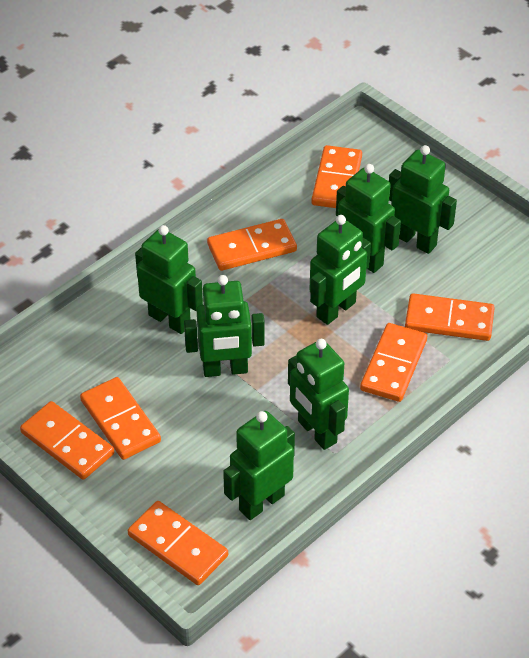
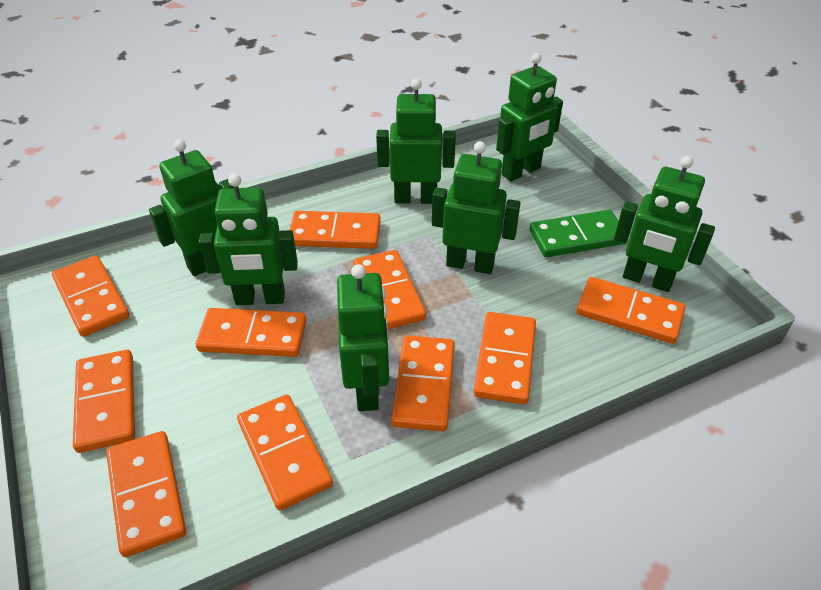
green domino: none = 0 -> [529,210,628,257] = 1
orange domino: [20,401,114,480] [80,377,161,460] [128,501,228,585] [207,219,297,271] [311,145,362,208] [360,323,427,402] [405,293,495,341] = 7 -> [52,255,130,337] [73,350,135,453] [106,431,186,557] [196,308,307,357] [237,394,333,510] [290,211,381,249] [354,250,426,329] [391,335,455,432] [474,312,536,405] [576,277,685,344] = 10

